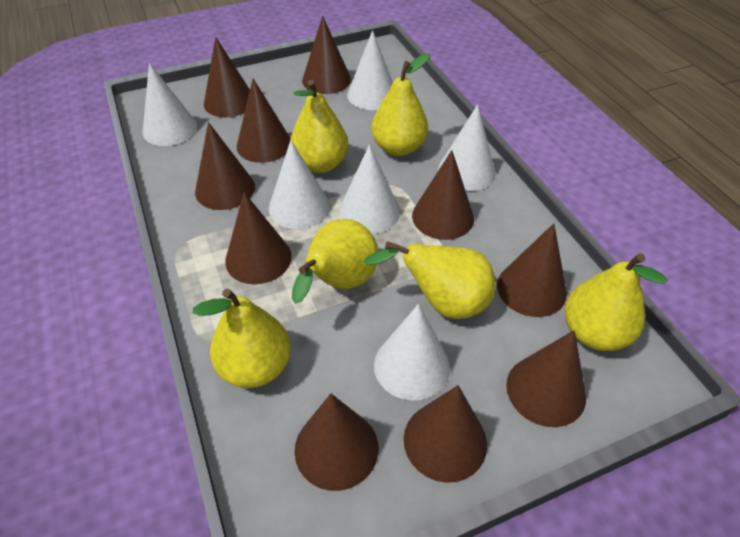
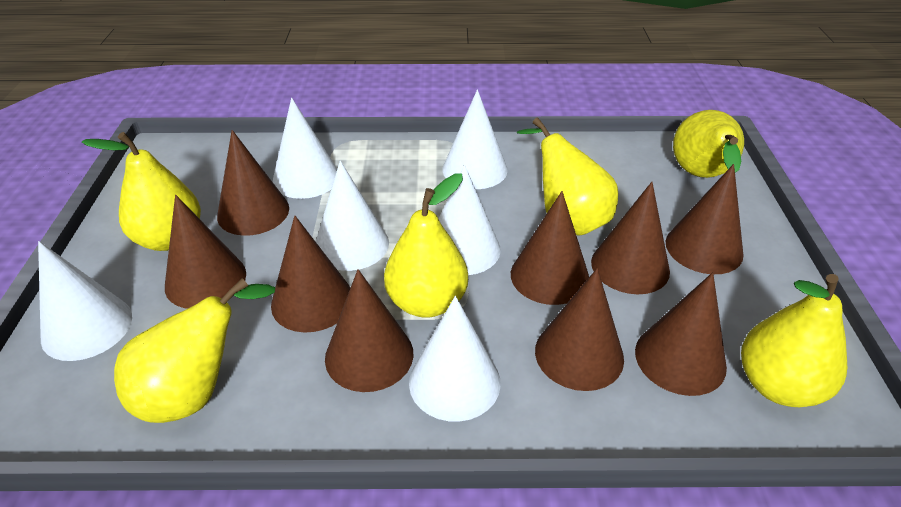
brown cone: [195,122,255,210] [204,37,250,117] [225,192,292,284] [237,79,291,163] [295,394,378,491] [302,16,351,94] [404,385,487,483] [412,150,474,240] [497,223,567,317] [506,330,586,427] = 10 -> [165,195,246,309] [217,130,289,236] [271,216,350,332] [325,269,413,392] [511,191,589,305] [535,268,624,391] [591,182,670,294] [635,272,727,396] [666,164,743,274] = 9

